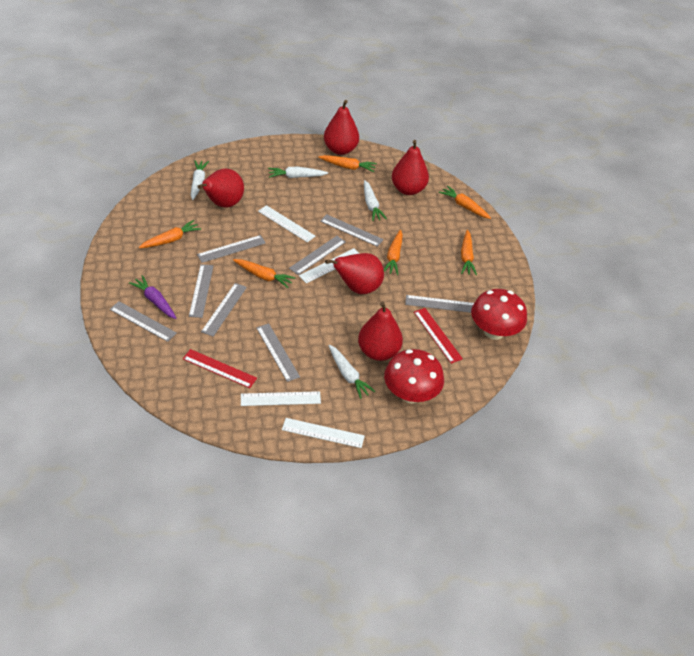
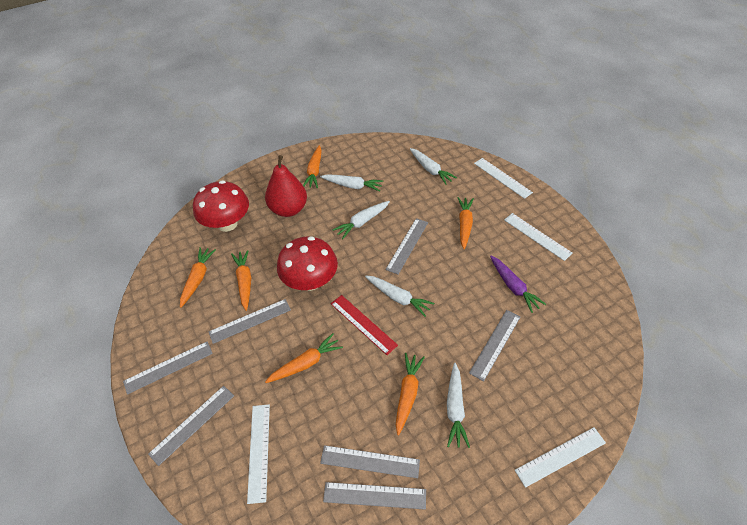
grey ruler: [110,301,177,342] [189,264,214,318] [197,235,266,263] [201,283,247,337] [256,324,300,382] [289,236,346,275] [320,214,384,247] [405,295,474,313] = 8 -> [123,341,213,395] [148,386,234,466] [209,299,291,344] [320,445,420,478] [323,482,426,510] [385,218,428,274] [469,310,520,381] = 7
red pear: [197,169,244,208] [324,100,359,155] [325,253,384,294] [358,302,403,361] [392,140,429,195] = 5 -> [265,155,307,217] = 1
red ruler: [183,349,257,388] [414,308,463,364] = 2 -> [331,295,398,355] = 1
white carrot: [191,160,209,200] [268,167,328,178] [328,345,375,399] [364,180,387,221] = 4 -> [320,174,383,192] [332,201,390,239] [365,276,434,317] [410,148,457,185] [447,363,470,448] = 5

